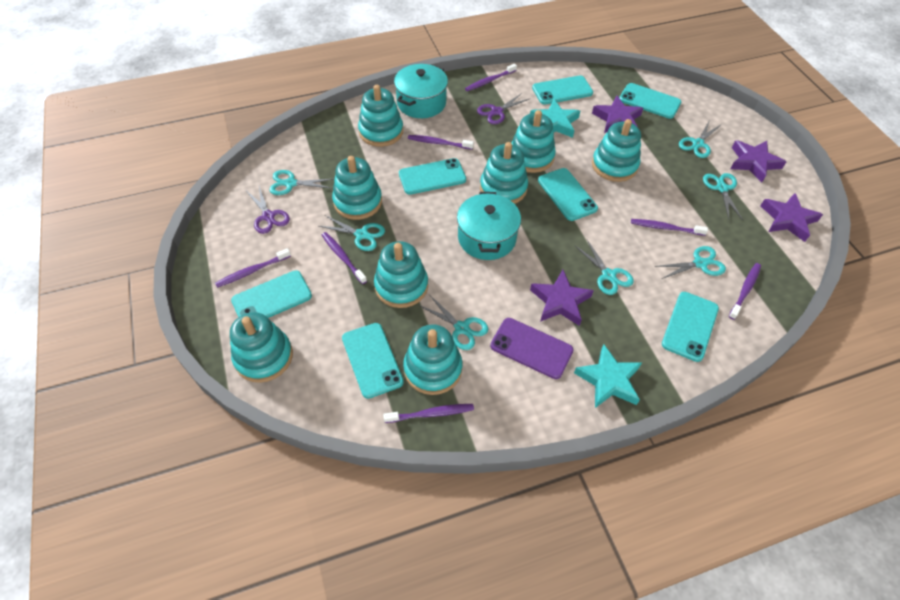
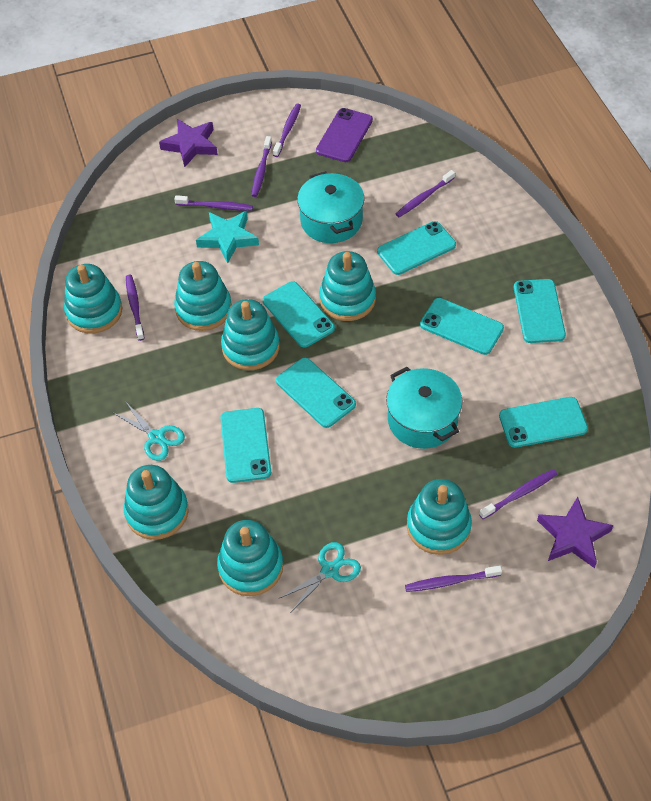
purple scissors: [247,186,290,234] [477,93,529,124] = 2 -> none = 0
purple star: [530,270,594,326] [592,96,643,133] [730,140,786,183] [760,193,823,242] = 4 -> [159,119,218,168] [537,497,613,568] = 2
turquoise scissors: [270,170,333,195] [319,215,385,251] [419,295,488,350] [575,240,634,295] [655,246,726,279] [679,122,722,158] [703,173,743,220] = 7 -> [112,401,185,461] [278,542,361,612] = 2
turquoise stacking toy: [230,312,293,383] [332,156,382,220] [358,85,403,147] [374,241,428,308] [403,324,462,395] [480,142,528,204] [511,110,556,173] [592,119,641,182] = 8 -> [64,264,122,333] [124,465,188,540] [174,261,232,331] [217,520,283,596] [221,299,280,370] [319,251,376,321] [407,479,472,555] = 7
turquoise star: [530,99,580,138] [574,344,642,408] = 2 -> [196,211,259,264] = 1

